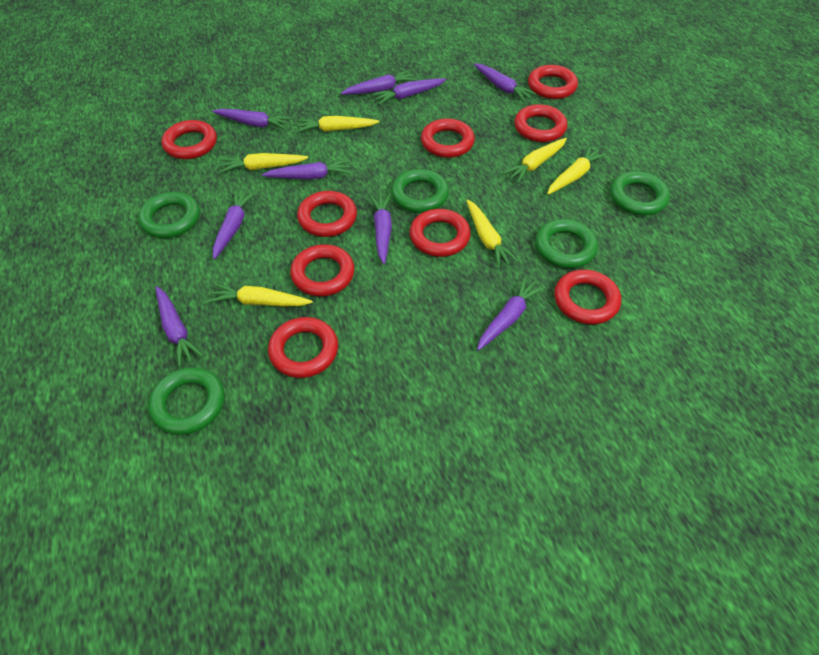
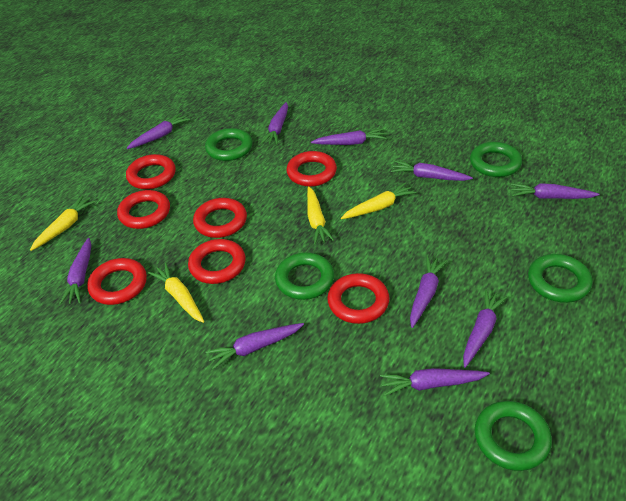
purple carrot: [155,286,203,367] [212,109,292,130] [213,190,255,259] [262,160,351,180] [341,70,416,95] [370,194,392,264] [372,78,446,105] [474,63,536,102] [477,277,545,351] = 9 -> [59,238,91,305] [127,113,190,149] [205,323,304,369] [261,102,288,145] [311,129,387,145] [380,368,490,396] [391,161,473,181] [410,255,447,328] [463,289,507,368] [511,183,600,199] = 10
red ring: [161,120,217,159] [268,317,338,378] [290,244,355,296] [297,191,357,237] [410,209,471,257] [421,118,475,158] [514,104,567,142] [528,65,578,99] [554,269,621,324] = 9 -> [87,258,147,305] [117,190,170,229] [126,154,176,189] [188,239,246,284] [193,198,247,238] [287,151,337,187] [327,273,389,324] = 7
yellow carrot: [208,284,313,307] [220,153,308,173] [297,116,379,132] [466,199,519,268] [503,138,567,183] [547,146,607,195] = 6 -> [30,196,96,251] [148,263,204,323] [307,186,334,244] [341,182,417,219] = 4

